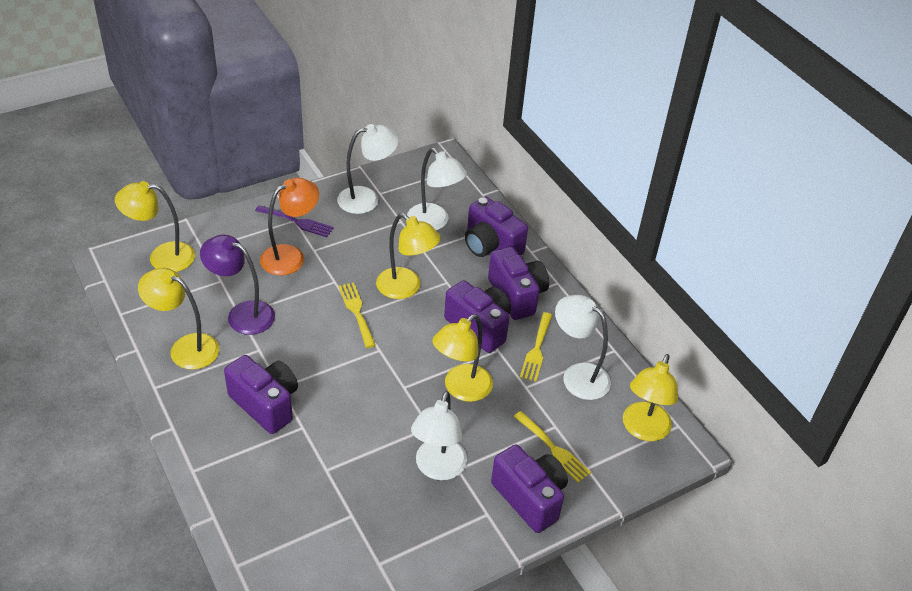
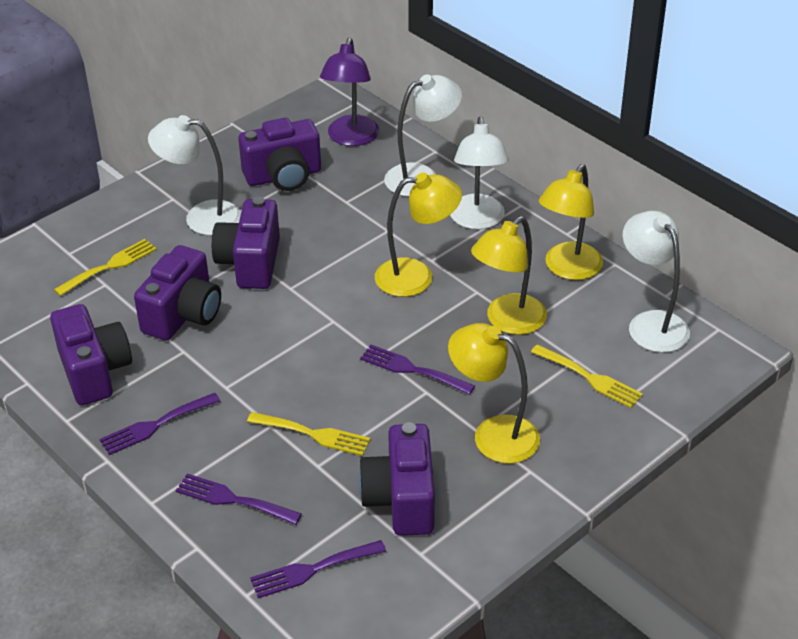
orange lamp: [260,177,319,275] = 1 -> none = 0
purple fork: [255,205,334,237] = 1 -> [100,393,220,455] [176,474,302,525] [250,540,386,598] [360,345,475,395] = 4
yellow lamp: [115,181,195,272] [138,268,220,370] [376,213,441,299] [432,314,493,402] [623,354,678,441] = 5 -> [375,173,462,297] [448,323,540,464] [471,216,547,335] [539,164,603,280] = 4

